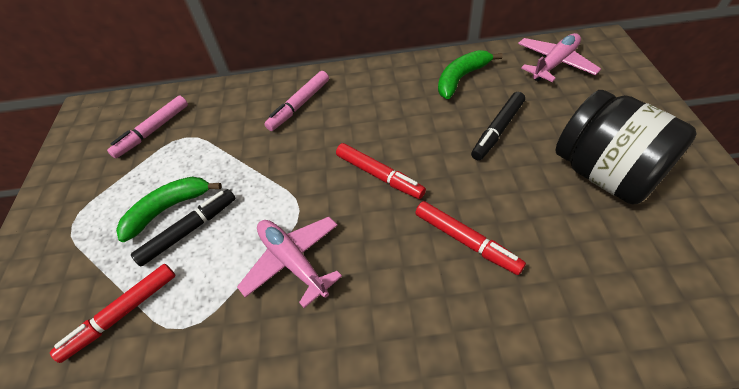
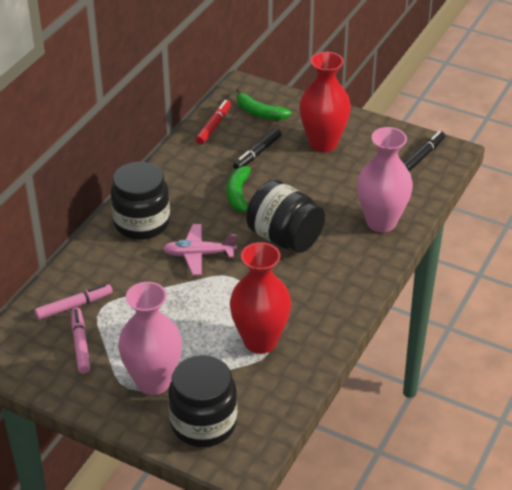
black jar: [555,90,697,205] = 1 -> [110,162,170,240] [168,355,237,447] [246,180,325,253] = 3
pink plane: [237,217,342,308] [518,33,601,82] = 2 -> [163,224,237,275] = 1
pink vase: none = 0 -> [118,282,182,395] [357,127,413,232] = 2
red marker: [50,264,175,363] [336,143,426,199] [415,201,526,275] = 3 -> [196,100,231,144] = 1
red vase: none = 0 -> [230,242,291,354] [299,52,351,152] = 2

